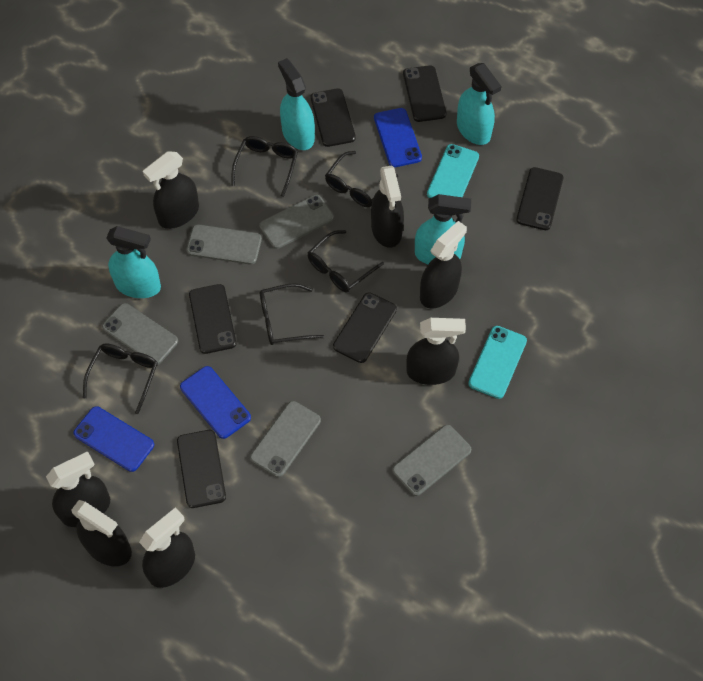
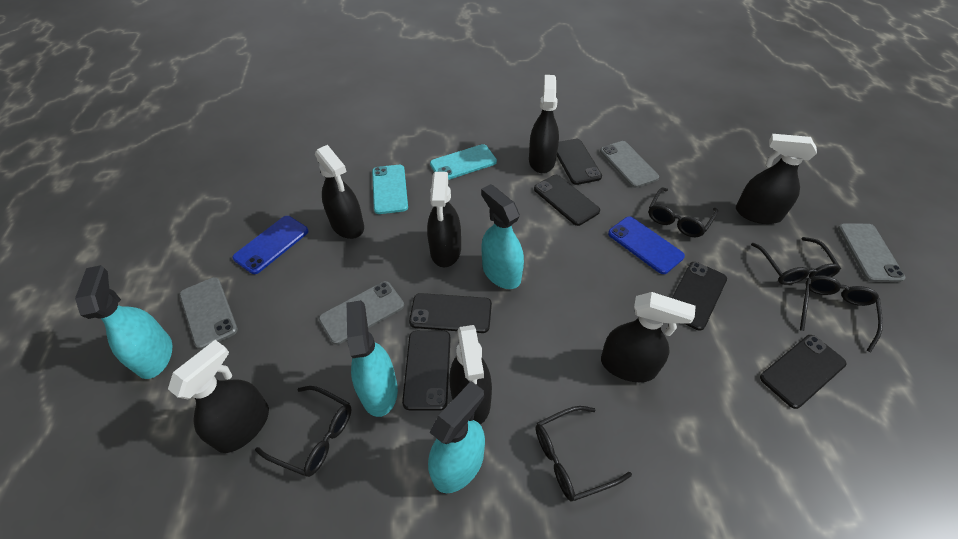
blue phone: [73,406,154,472] [180,366,251,439] [374,108,422,167] = 3 -> [233,216,309,274] [608,216,685,274] = 2
grey phone: [102,303,178,365] [186,224,262,265] [250,401,321,478] [259,195,334,249] [392,425,471,496] = 5 -> [180,277,238,349] [319,281,404,345] [600,141,659,188] [838,223,905,282] = 4

